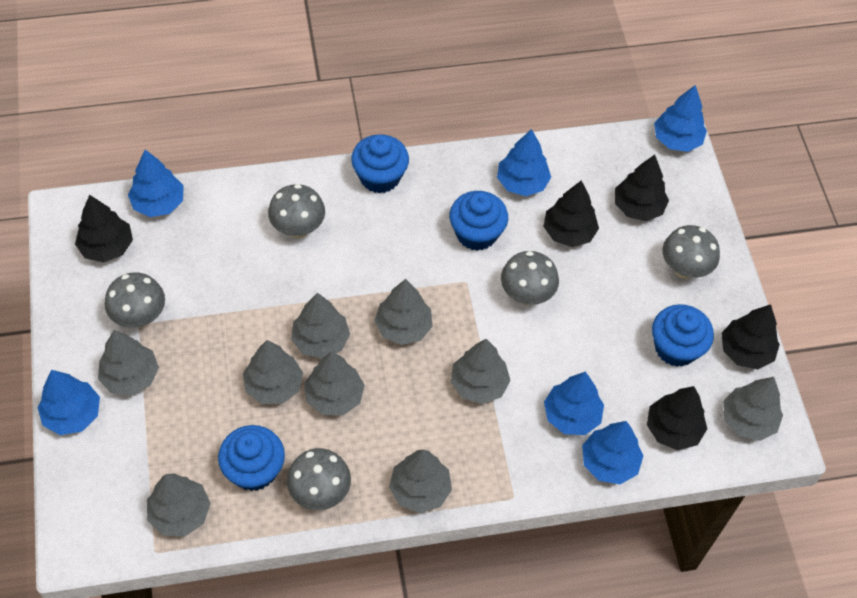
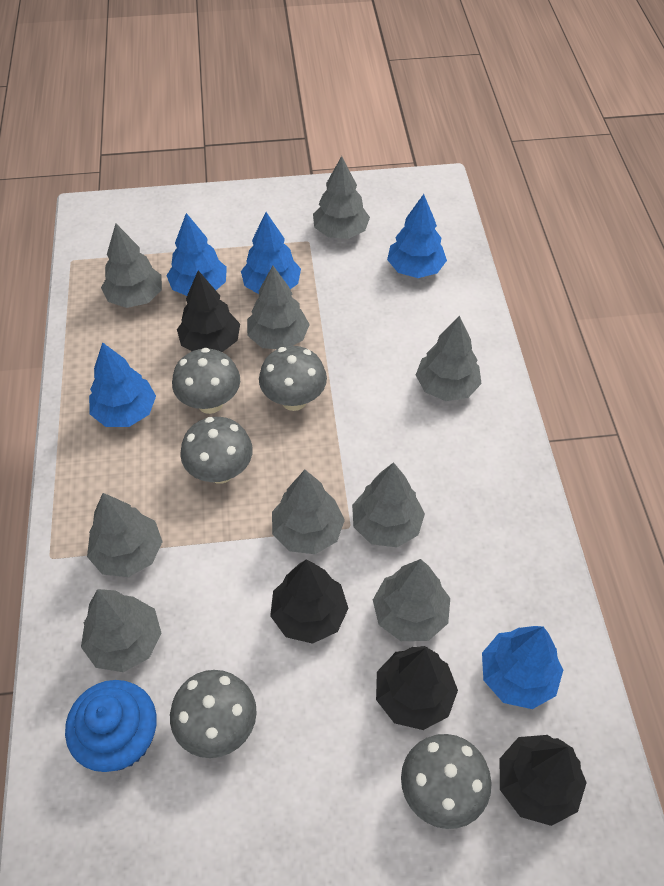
black tree: [75,195,133,263] [543,181,599,247] [615,155,669,221] [647,386,707,450] [721,304,780,369] = 5 -> [177,270,240,352] [270,559,349,644] [376,646,458,730] [500,735,587,826] = 4
blue cupcake: [218,425,285,491] [351,134,409,193] [450,191,508,251] [652,304,714,367] = 4 -> [65,680,157,772] = 1
blue tree: [38,370,100,435] [128,150,184,217] [497,129,551,196] [544,371,604,435] [582,421,643,484] [654,85,707,152] = 6 -> [89,342,156,427] [167,213,227,296] [241,212,301,294] [387,194,447,278] [482,626,563,709] = 5

